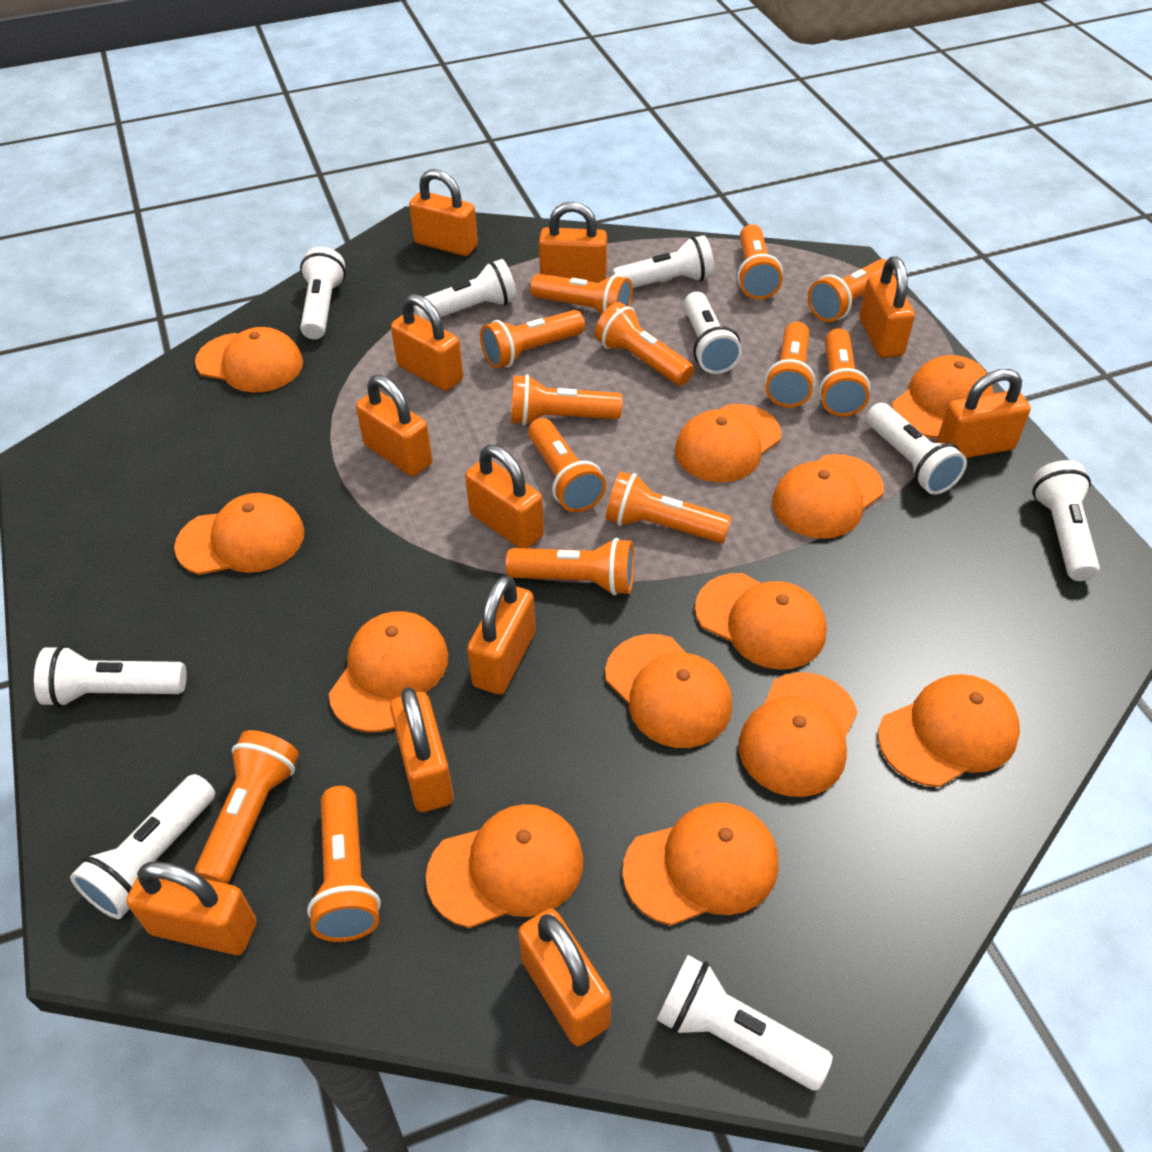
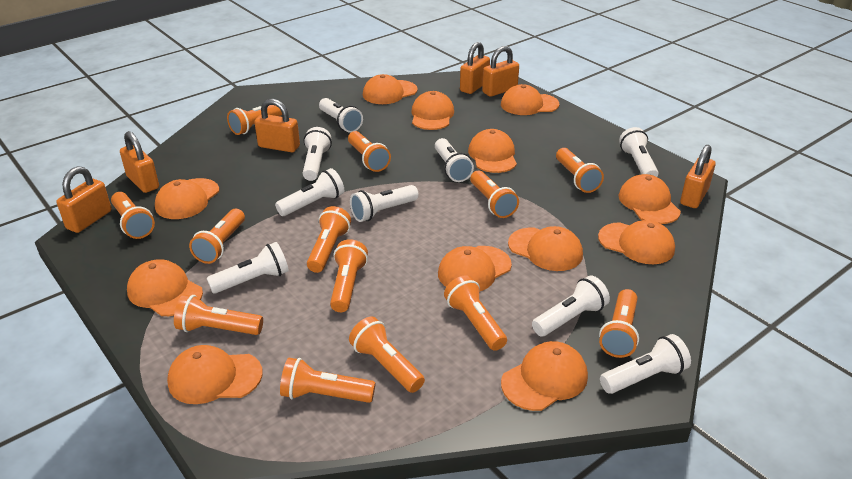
orange padlock: [126,861,257,955] [356,375,432,476] [390,687,454,812] [391,294,463,391] [409,169,478,256] [465,445,544,548] [467,575,536,694] [518,908,611,1046] [539,202,607,283] [859,257,915,358] [937,369,1031,458] = 11 -> [56,166,112,233] [120,131,159,193] [254,99,300,152] [460,42,490,94] [482,46,519,97] [680,145,716,208] = 6

